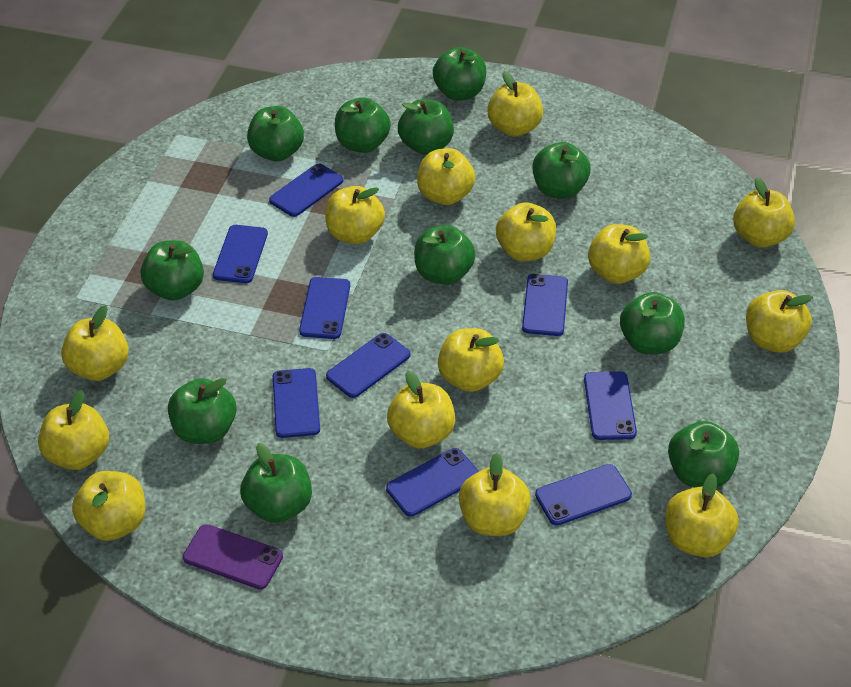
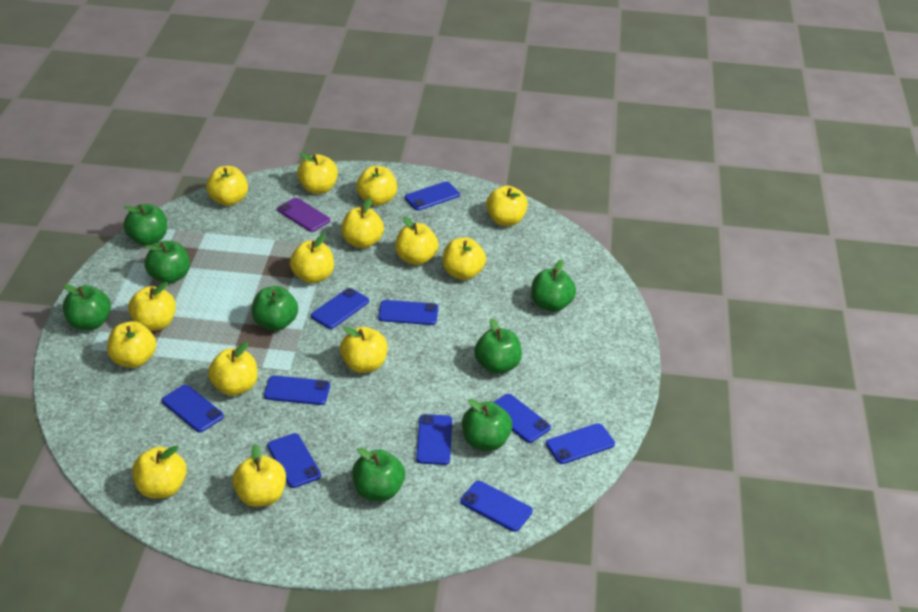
blue phone: [213,225,268,283] [269,163,343,217] [273,368,320,438] [299,277,350,339] [326,333,411,398] [386,448,479,517] [522,274,568,336] [535,464,632,525] [584,371,637,440] = 9 -> [162,385,224,432] [264,375,330,405] [267,433,321,488] [311,288,369,329] [378,300,438,325] [405,182,460,210] [416,414,452,465] [460,481,533,532] [493,394,551,443] [546,423,615,464] = 10
green apple: [140,240,204,301] [168,378,236,444] [240,443,312,523] [247,106,304,161] [335,97,391,153] [398,99,454,154] [414,225,476,285] [433,47,486,101] [533,142,591,199] [620,292,685,354] [668,421,739,488] = 11 -> [63,284,111,330] [123,204,167,246] [144,241,190,284] [252,286,298,331] [352,447,405,501] [462,399,512,451] [474,318,522,374] [531,260,576,312] = 8

